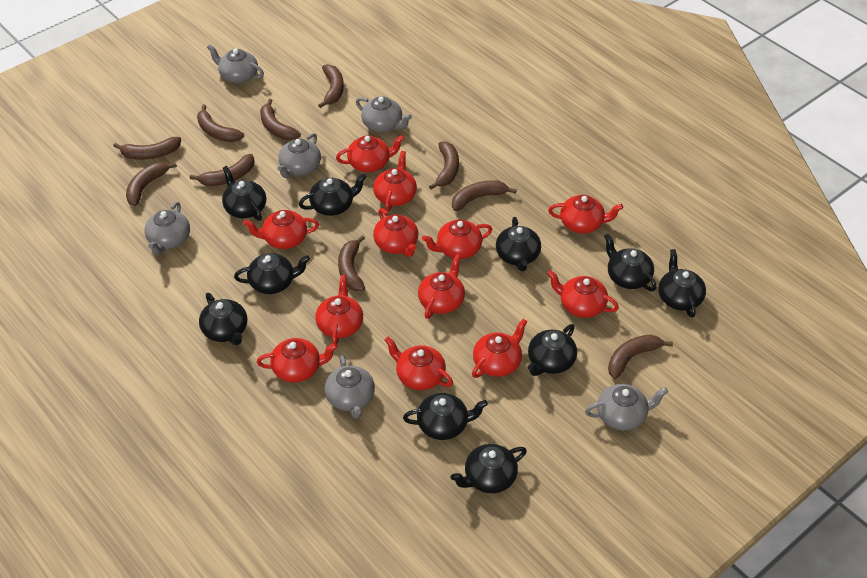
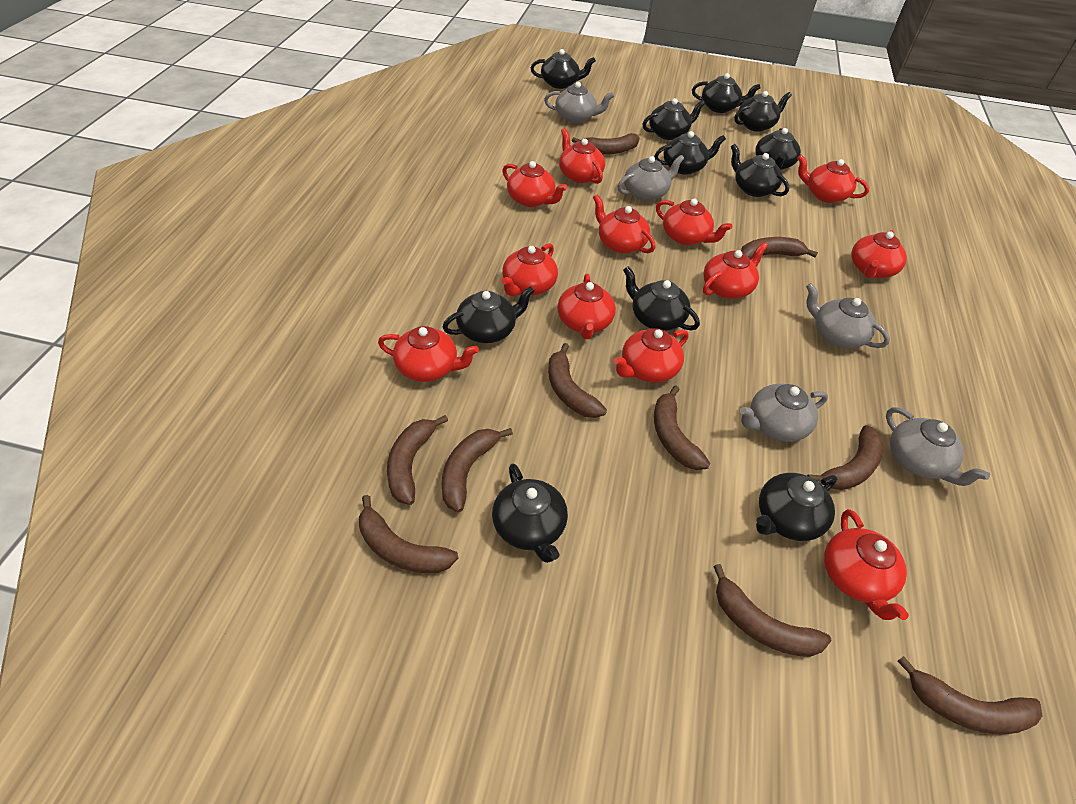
black teapot: [199,293,247,345] [222,166,266,221] [234,253,310,294] [299,173,367,216] [403,393,488,440] [450,444,527,493] [496,217,541,271] [528,324,577,376] [604,233,657,291] [659,249,706,318] = 10 -> [442,286,534,343] [492,464,568,563] [531,49,596,89] [623,266,700,331] [643,98,705,140] [654,131,726,175] [692,73,760,113] [731,144,789,197] [734,91,792,132] [755,128,801,170] [756,473,837,541] = 11
grey teapot: [144,202,190,254] [207,44,264,84] [277,133,321,178] [324,355,375,419] [356,96,412,132] [585,384,668,431] = 6 -> [544,82,614,123] [618,155,684,201] [740,384,828,442] [806,283,890,348] [886,407,990,486] = 5

